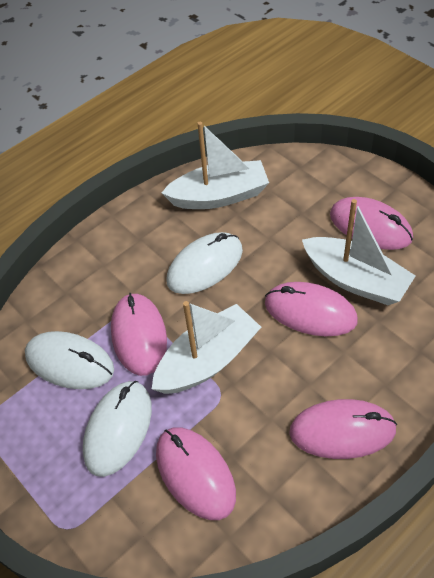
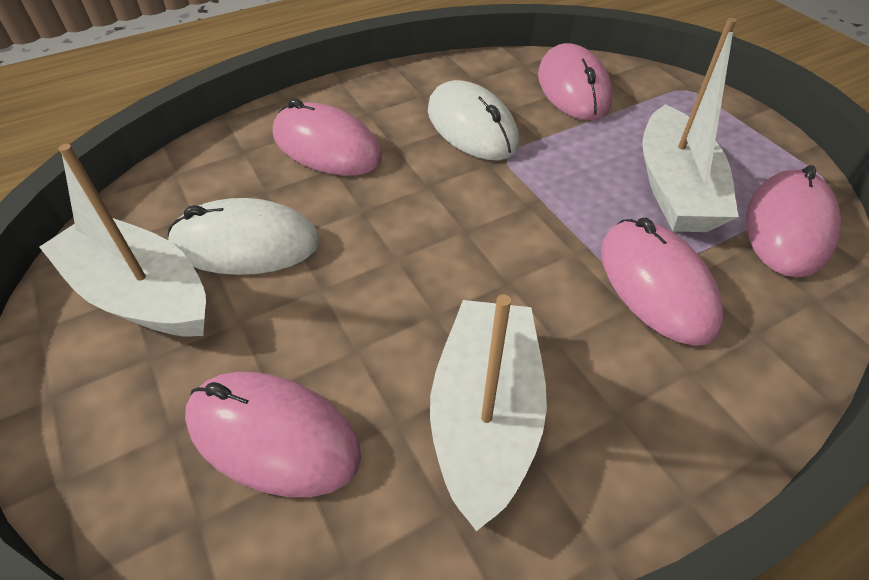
white mouse: [25,331,114,389] [83,381,152,477] [166,232,243,294] = 3 -> [168,198,320,275] [428,80,519,160] = 2

